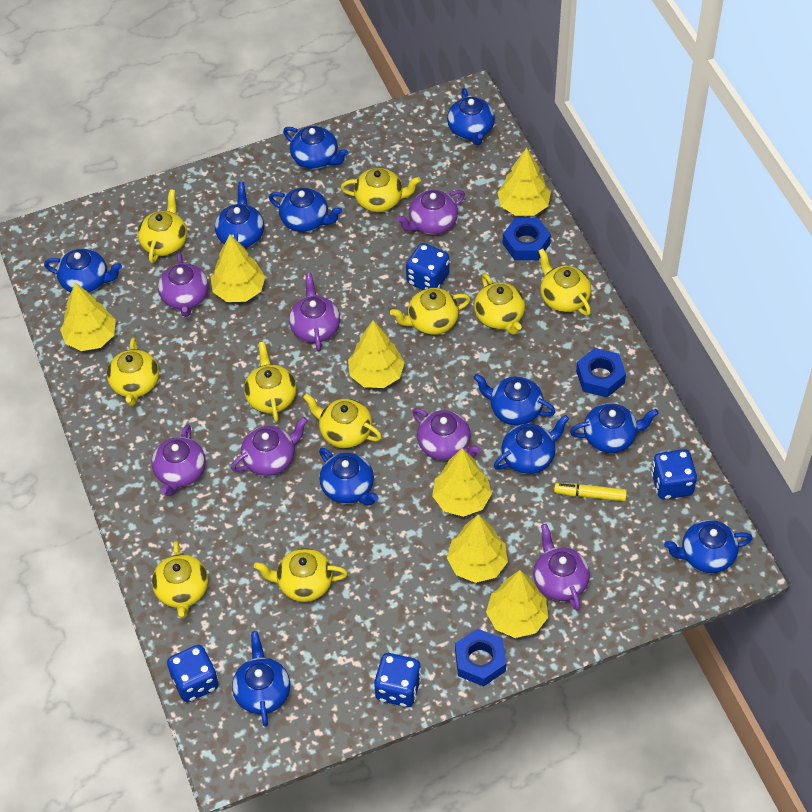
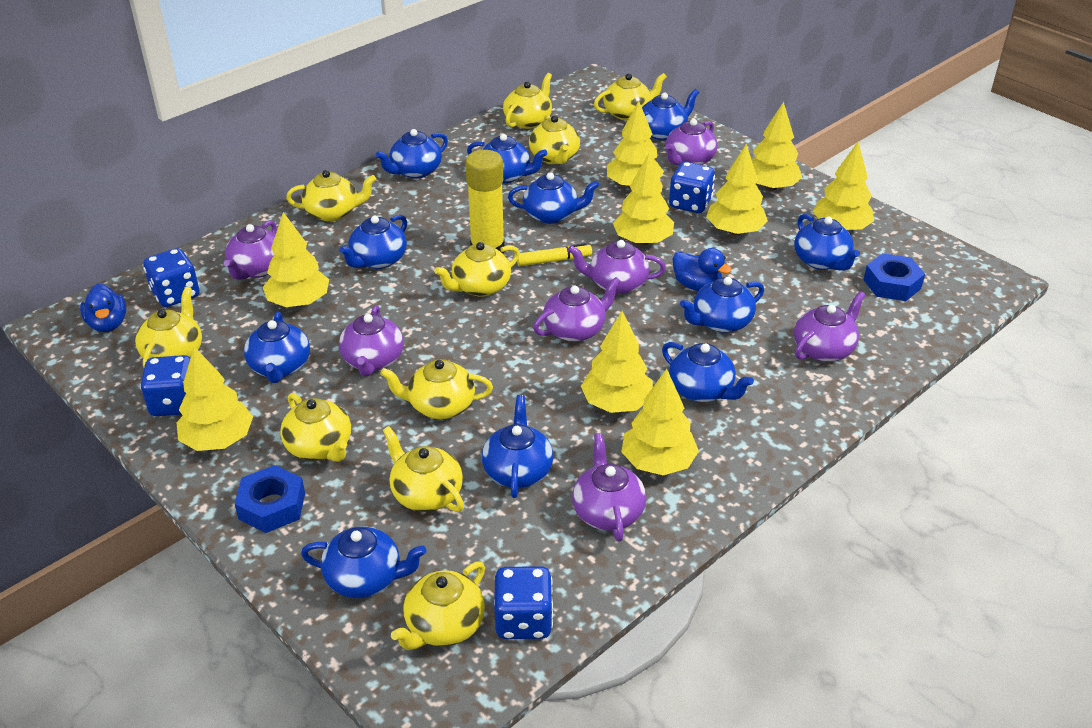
blue duck: none = 0 -> [80,284,126,332] [673,248,732,291] = 2
blue nut: [455,629,506,687] [502,218,551,260] [576,348,626,397] = 3 -> [235,465,305,533] [864,253,925,301] = 2
yellow glue stick: none = 0 -> [465,150,505,253] = 1
yellow tree: [60,283,116,351] [211,234,265,302] [348,320,405,388] [432,448,492,517] [447,514,508,583] [486,570,548,638] [497,148,551,216] = 7 -> [177,347,253,451] [263,212,329,307] [581,311,653,413] [607,101,664,189] [613,153,674,245] [622,369,699,475] [706,144,768,235] [752,102,802,191] [813,141,874,230] = 9

